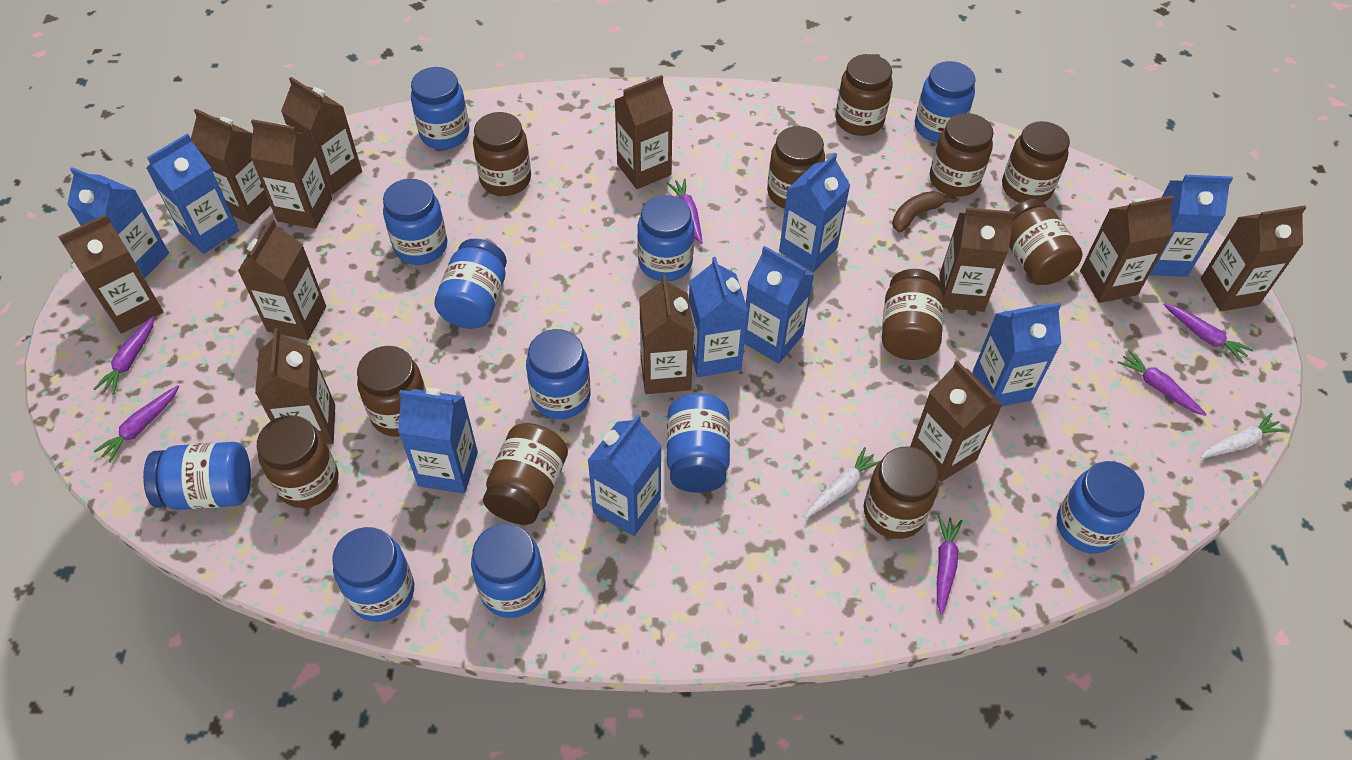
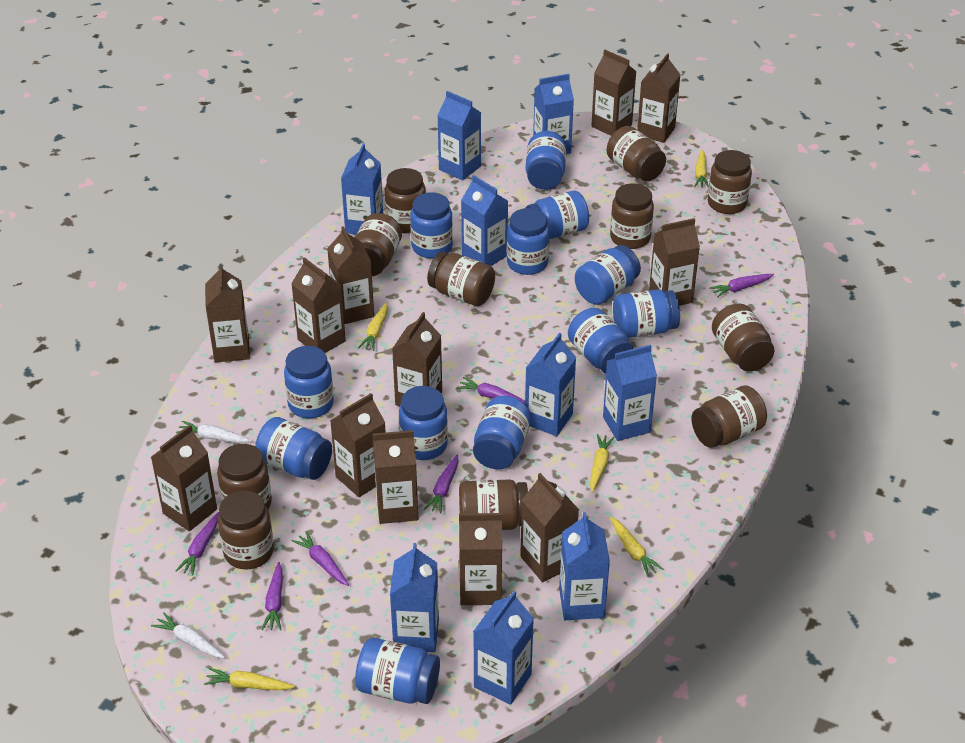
blue jar: [143,442,251,510] [332,527,414,622] [383,179,448,265] [411,67,469,150] [434,239,507,329] [471,523,545,618] [526,329,591,419] [637,195,694,281] [667,393,730,493] [915,61,976,143] [1057,461,1144,553] = 11 -> [255,417,332,480] [284,346,334,418] [355,638,440,704] [399,386,448,460] [410,192,453,259] [473,396,531,470] [507,208,550,275] [526,131,566,190] [526,191,589,239] [568,308,634,374] [575,245,641,305] [613,289,680,338] = 12
brown banana: [892,191,955,233] = 1 -> none = 0
yellow carrot: none = 0 -> [204,668,295,690] [358,303,388,351] [590,434,615,492] [610,517,663,577] [694,149,709,188] = 5

